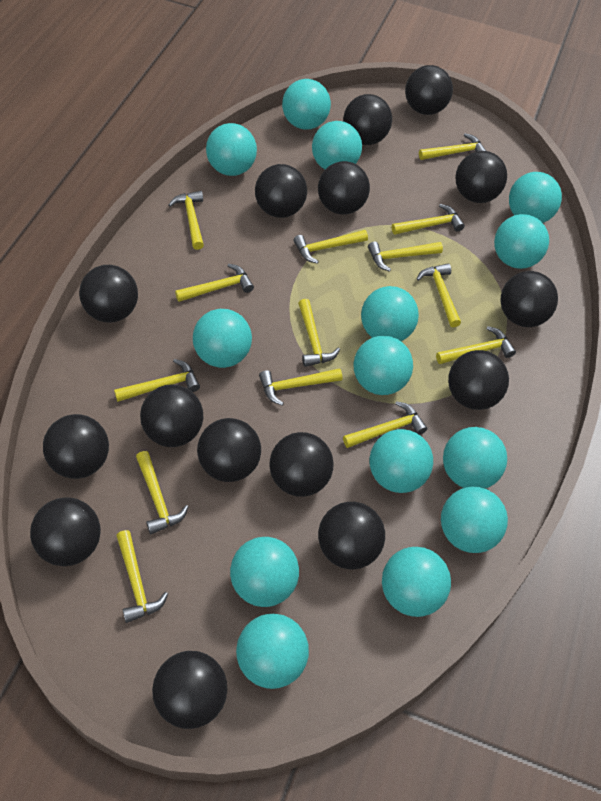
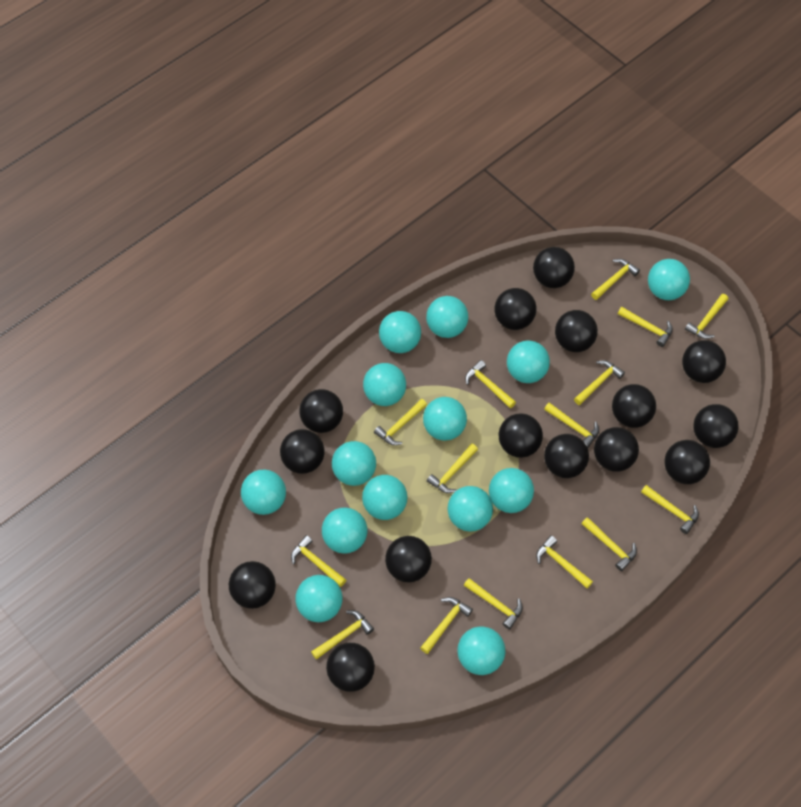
yellow hammer: [114,359,200,402] [116,530,168,623] [136,451,188,534] [168,191,204,250] [175,264,254,302] [259,368,342,406] [293,230,368,264] [298,299,340,367] [343,401,427,448] [368,241,443,272] [392,204,465,235] [417,263,461,327] [419,133,486,160] [436,326,516,364] = 14 -> [291,535,346,587] [311,610,374,660] [374,399,427,445] [420,597,473,654] [427,444,478,493] [464,578,523,629] [465,360,516,408] [536,535,593,588] [544,403,599,448] [574,360,625,405] [582,517,637,571] [591,259,640,300] [618,307,673,347] [641,485,699,534] [685,294,728,339] = 15

